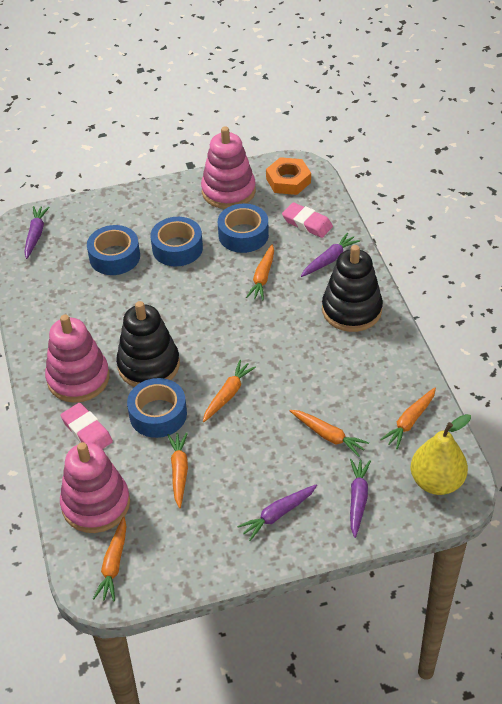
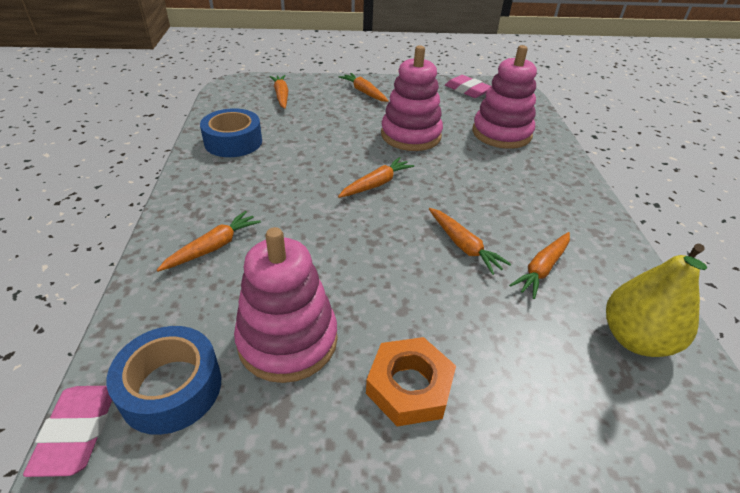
black stacking toy: [116,301,180,387] [322,245,383,332] = 2 -> none = 0
blue tape: [87,225,140,275] [127,378,187,438] [150,217,203,266] [218,204,269,253] = 4 -> [106,326,221,435] [200,108,262,157] = 2
purple carrot: [24,206,50,259] [237,484,317,541] [301,232,360,277] [350,459,371,538] = 4 -> none = 0

